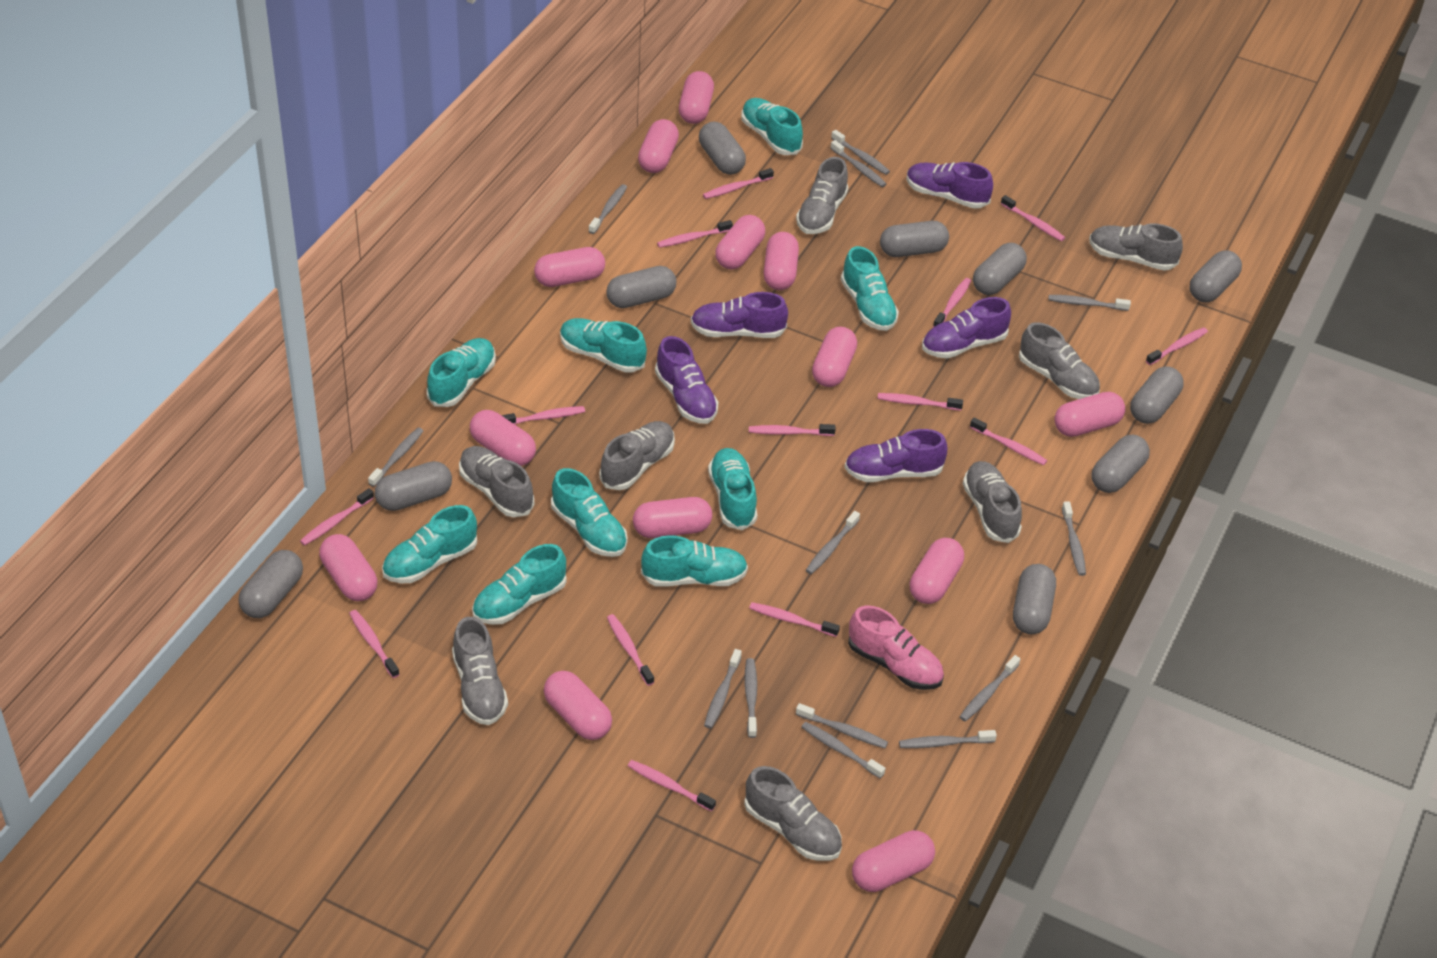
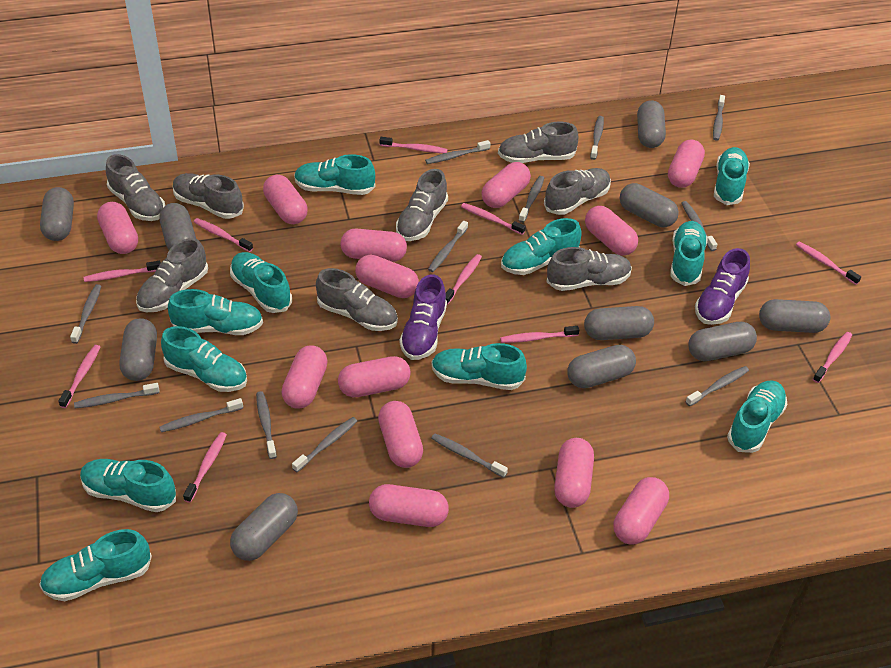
pink shoe: [848,605,944,690] = 1 -> none = 0
pink toothbrush: [300,488,374,546] [349,610,400,678] [501,406,585,424] [607,614,654,686] [628,760,716,812] [657,220,733,248] [703,168,774,199] [749,424,835,436] [749,602,840,637] [877,393,963,411] [933,278,971,328] [970,417,1047,465] [1001,195,1065,241] [1146,327,1208,365] = 14 -> [58,345,100,408] [84,261,161,282] [183,432,227,503] [194,218,253,252] [380,137,447,153] [446,254,482,305] [461,203,526,235] [500,326,579,343] [796,241,861,285] [813,332,852,383] = 10
purple shoe: [655,336,718,424] [691,292,788,338] [844,429,947,482] [906,162,993,209] [922,297,1011,359] = 5 -> [400,274,447,360] [695,248,750,325] = 2
turquoise shoe: [382,505,477,583] [427,338,496,407] [472,544,567,625] [551,468,628,557] [560,318,647,373] [641,535,748,587] [708,448,757,530] [741,98,803,155] [841,246,899,331] = 9 -> [39,529,152,601] [80,459,176,512] [161,326,247,392] [168,289,263,335] [230,252,292,313] [294,154,376,195] [431,343,527,390] [501,218,582,275] [670,221,708,286] [714,147,750,205] [727,380,787,453] = 11

